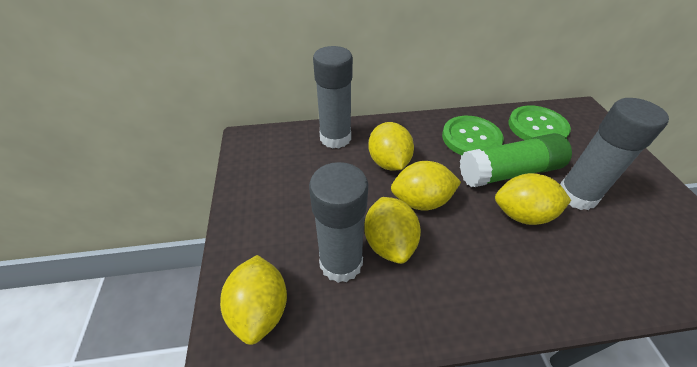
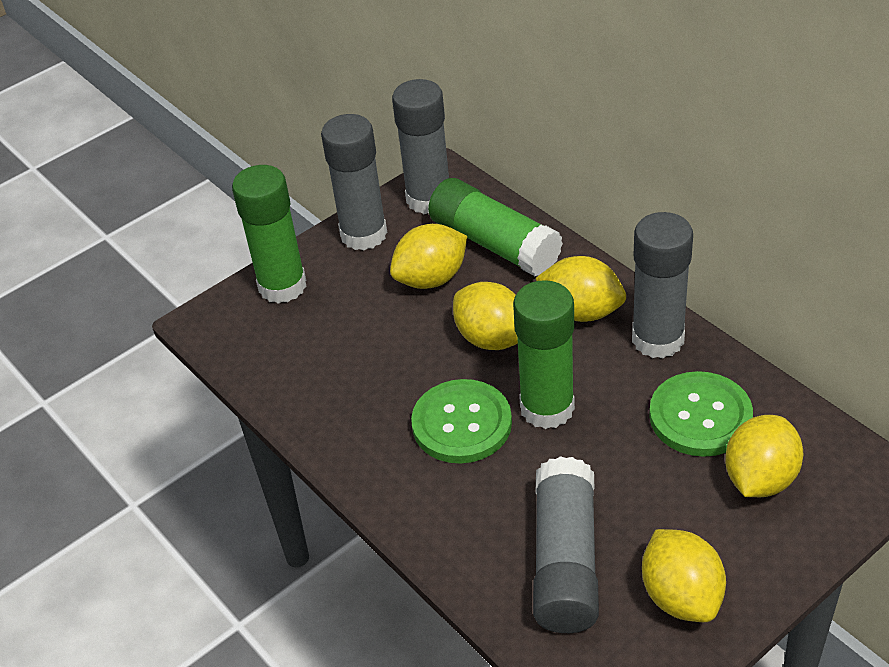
green glue stick: [460,133,572,187] = 1 -> [232,165,307,304] [428,178,563,276] [513,280,575,429] = 3
grey glue stick: [309,162,368,283] [313,46,353,149] [560,98,669,210] = 3 -> [321,114,387,250] [392,79,449,214] [533,456,599,633] [632,212,693,358] = 4

